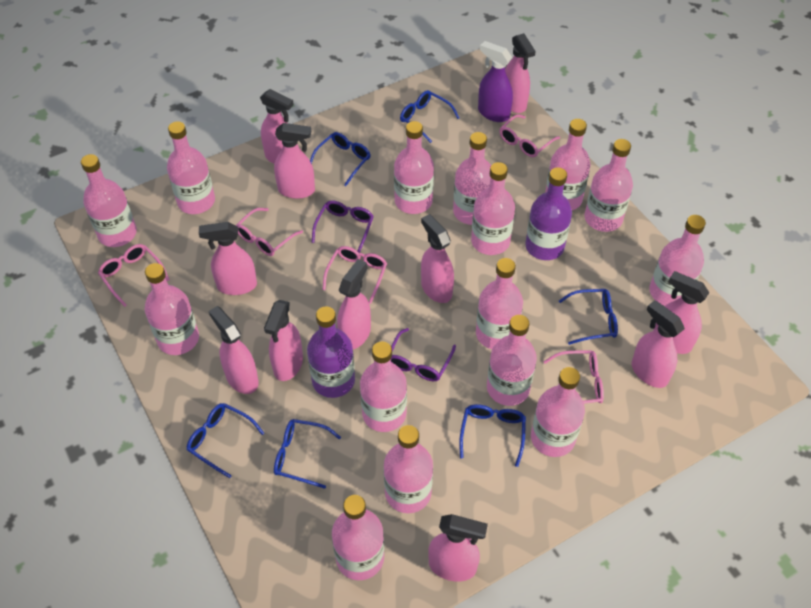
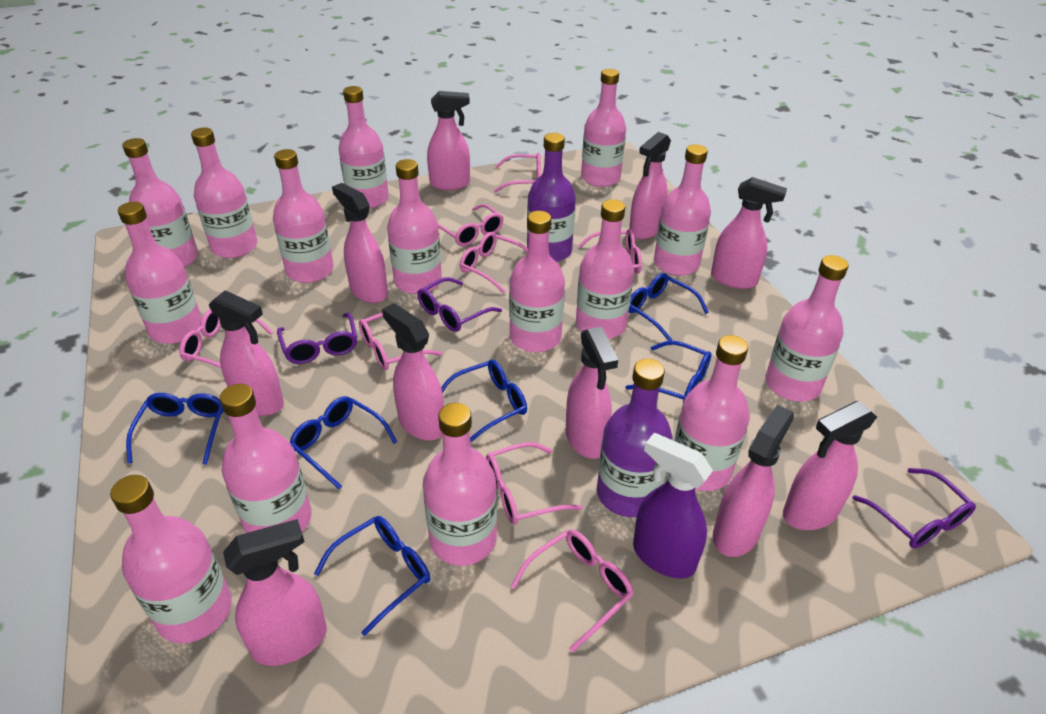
pink glasses: [98,244,170,307] [236,208,303,256] [322,246,387,304] [500,114,560,157] [544,350,604,404] = 5 -> [179,309,273,368] [359,313,442,370] [438,204,504,246] [460,232,528,293] [486,442,582,525] [494,152,541,193] [511,529,634,652] [578,229,642,274] = 8
pink spray bottle: [199,222,257,295] [209,306,259,394] [260,89,294,164] [264,300,303,381] [274,123,315,199] [337,259,371,349] [421,214,454,303] [428,514,488,581] [505,33,536,113] [632,300,685,388] [653,271,709,354] = 11 -> [209,290,284,416] [223,519,327,666] [332,183,388,303] [382,303,444,440] [427,91,470,190] [566,327,618,459] [629,132,671,239] [711,177,787,289] [713,405,794,557] [783,401,877,530] = 10
purple glasses: [312,201,374,253] [391,328,456,381] = 2 -> [277,313,357,364] [417,277,502,332] [853,468,976,548] = 3

